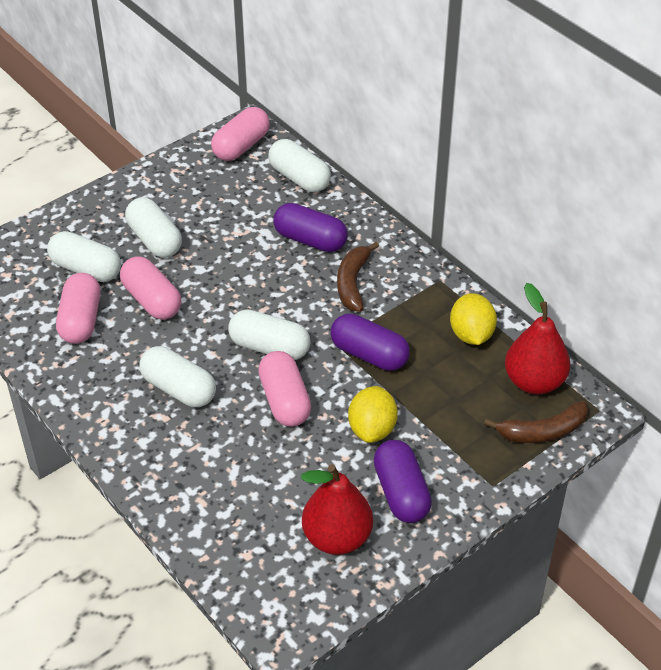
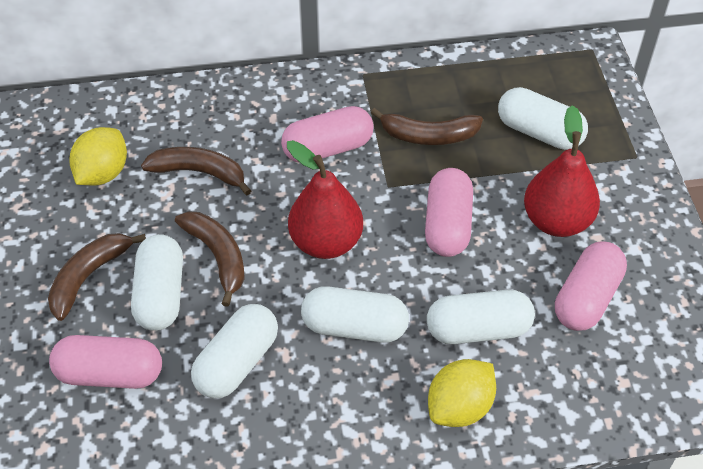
brown banana: [337,242,379,312] [484,401,588,443] = 2 -> [48,233,146,321] [141,147,251,195] [175,211,245,307] [371,108,483,145] = 4
purple capsule: [273,203,348,252] [330,314,410,371] [374,440,432,523] = 3 -> none = 0

